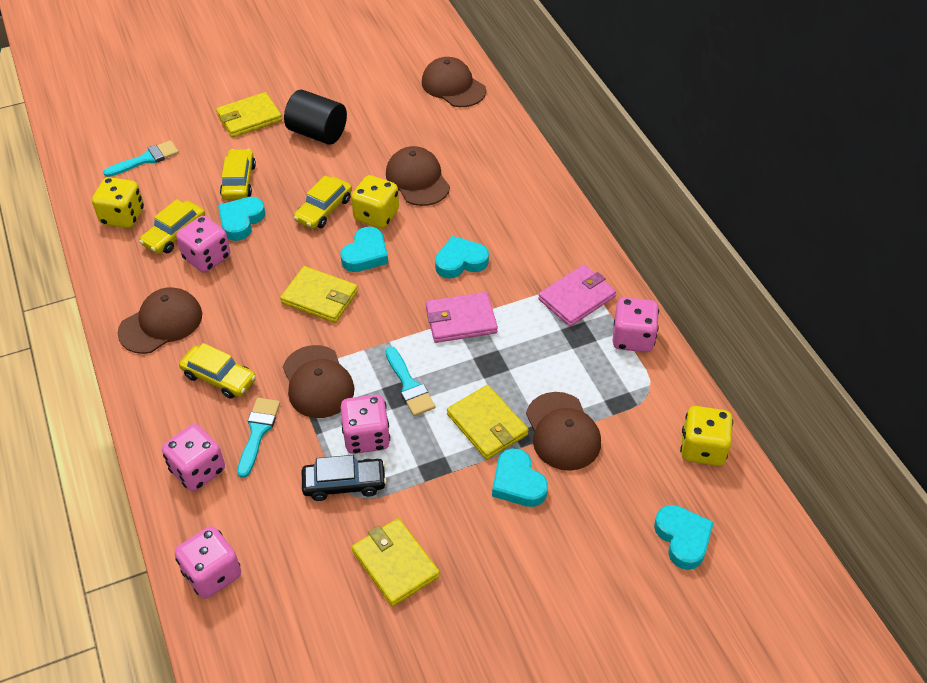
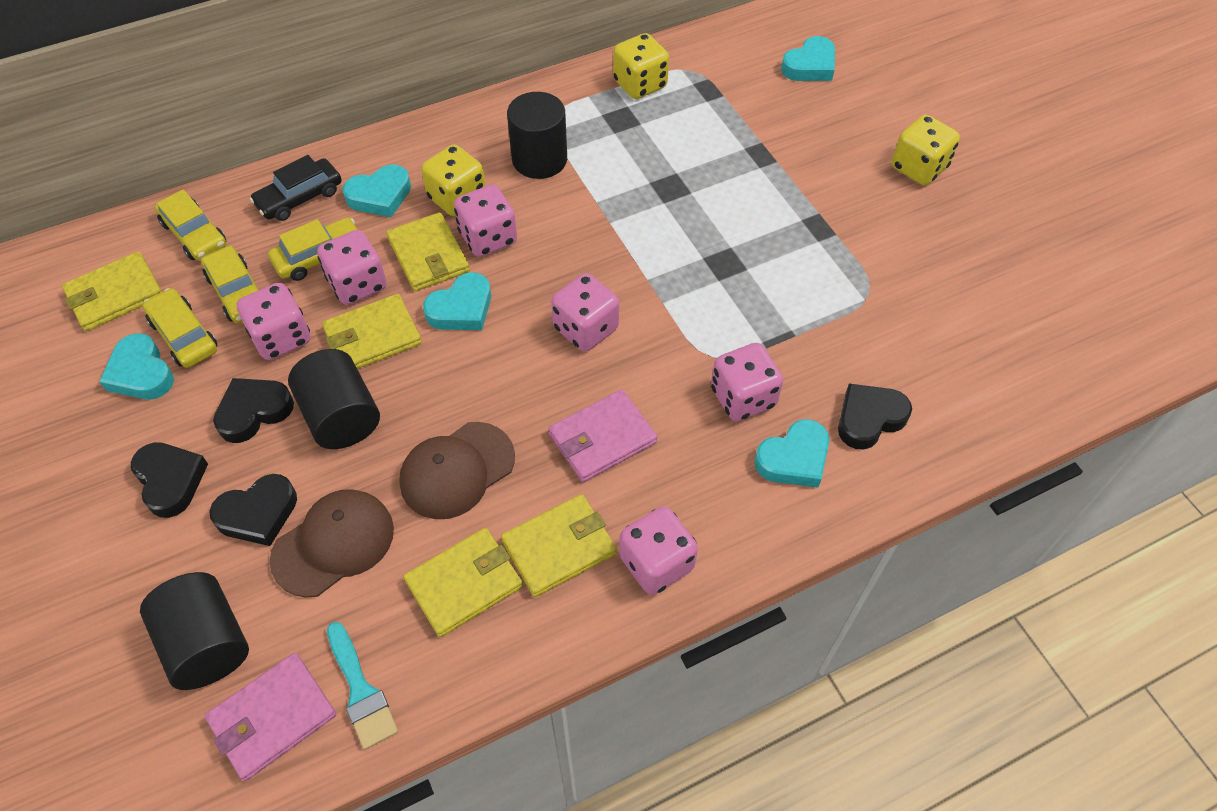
black cylinder: [284,90,347,145] = 1 -> [140,572,249,690] [288,349,380,449] [507,92,567,179] = 3
black heart: none = 0 -> [131,442,208,518] [209,474,297,546] [213,378,294,443] [838,384,912,449] = 4
brown cap: [117,287,202,354] [283,345,354,418] [386,146,450,206] [422,57,486,107] [526,392,601,471] = 5 -> [270,489,394,598] [399,422,515,519] = 2
pink dice: [162,424,225,491] [175,526,241,599] [176,216,230,273] [340,395,390,454] [613,297,659,352] = 5 -> [236,283,310,360] [317,230,387,305] [454,184,517,257] [551,273,619,351] [619,506,698,595] [711,343,783,421] = 6
turquoise brush: [103,140,179,177] [237,398,280,478] [385,346,435,416] = 3 -> [327,622,398,750] = 1
yellow wallet: [216,92,282,138] [280,266,358,323] [352,518,440,606] [447,385,529,460] = 4 -> [62,252,162,331] [322,294,422,369] [386,212,470,291] [403,528,523,637] [501,494,617,597] = 5

